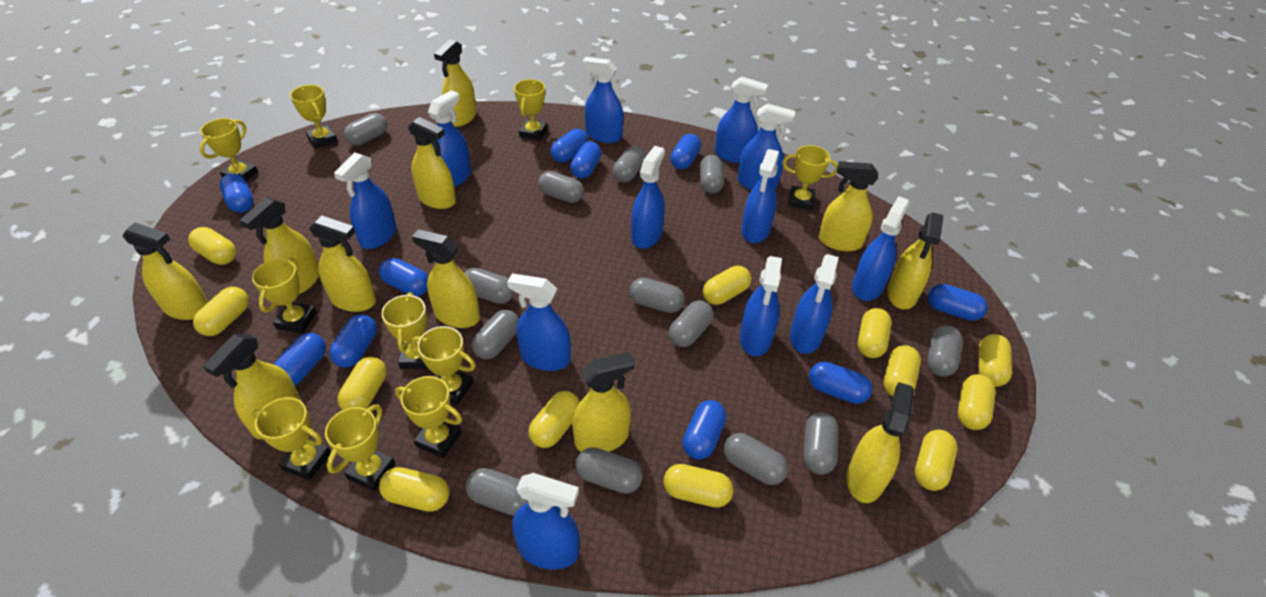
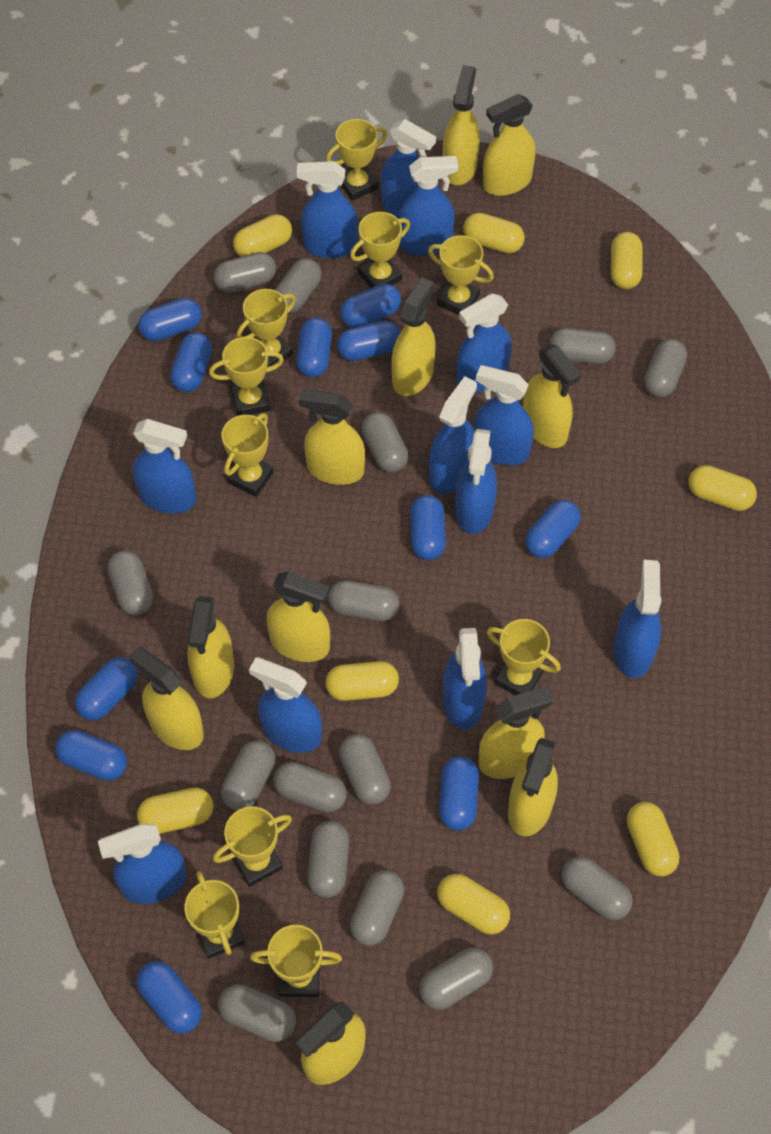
blue capsule: [220,173,254,213] [273,333,326,386] [329,314,377,368] [379,258,428,296] [551,129,588,163] [570,141,601,179] [670,134,701,170] [683,400,727,460] [809,362,872,404] [928,284,988,321] = 10 -> [55,730,127,781] [75,657,137,720] [137,961,202,1034] [138,298,202,342] [170,333,212,392] [296,318,332,377] [337,321,401,361] [340,284,401,328] [410,495,446,560] [439,756,479,831] [525,500,581,558] = 11
grey capsule: [344,113,387,146] [464,268,514,304] [466,468,528,516] [472,310,519,359] [538,171,584,203] [576,447,643,494] [613,146,646,183] [629,278,685,313] [669,300,714,347] [700,155,724,194] [724,433,788,485] [803,412,839,475] [927,326,963,377] = 13 -> [107,550,153,616] [214,252,276,293] [218,984,296,1042] [221,740,275,811] [273,762,347,813] [275,258,322,313] [307,821,349,898] [328,580,399,621] [339,734,391,805] [350,870,404,946] [362,412,408,473] [419,947,493,1010] [550,328,616,364] [561,856,633,920] [644,339,687,397] = 15
yellow capsule: [188,227,236,265] [193,287,249,336] [337,357,387,410] [379,467,449,512] [528,391,580,448] [663,464,733,508] [703,266,751,305] [858,308,892,358] [884,345,921,396] [915,430,957,491] [958,374,995,430] [978,334,1012,387] = 12 -> [137,788,213,834] [233,214,292,257] [325,661,399,701] [437,874,510,935] [463,213,525,253] [611,232,642,289] [627,802,679,876] [688,465,757,511] = 8

